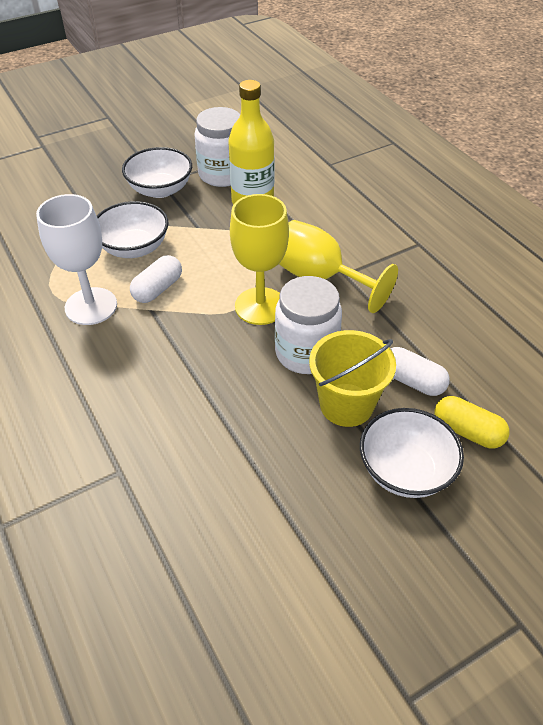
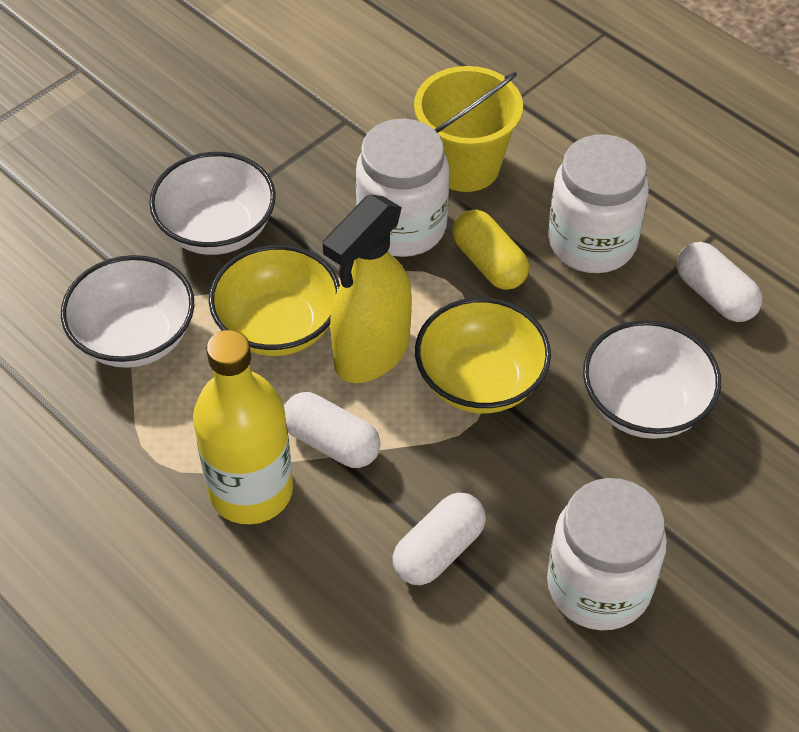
white capsule: [130,255,182,303] [390,347,450,396] = 2 -> [284,392,381,468] [393,492,486,585] [677,242,762,322] = 3
white goblet: [36,194,117,325] = 1 -> none = 0
white jar: [195,107,240,187] [275,276,342,374] = 2 -> [356,119,449,257] [547,478,667,630] [548,134,649,273] = 3
yellow bowl: none = 0 -> [209,245,340,356] [415,297,551,413] = 2
yellow goblet: [230,194,289,325] [279,220,398,313] = 2 -> none = 0
yellow spray bottle: none = 0 -> [322,194,412,383] = 1

